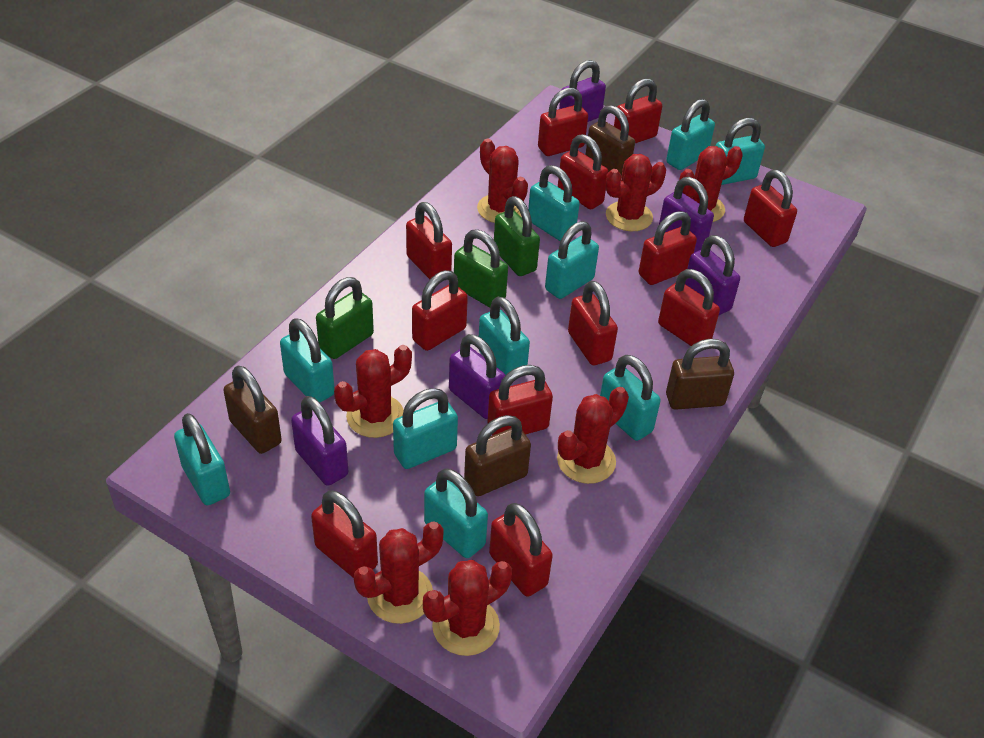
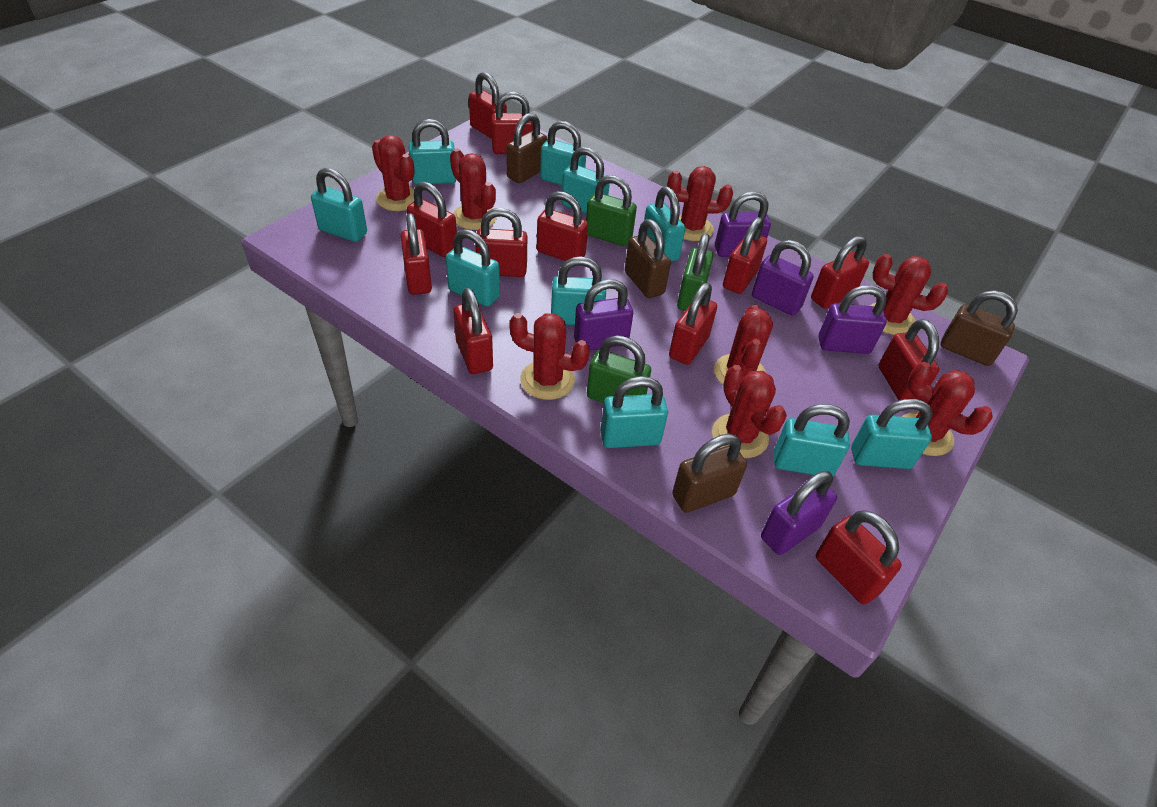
red cactus: [334,345,412,438] [354,522,444,624] [423,560,512,656] [477,139,528,223] [557,387,629,484] [606,154,666,231] [679,146,743,222] = 7 -> [372,135,415,211] [450,148,497,230] [509,313,590,400] [667,166,733,241] [712,365,787,458] [714,305,773,385] [870,254,948,335] [902,362,993,456] = 8

